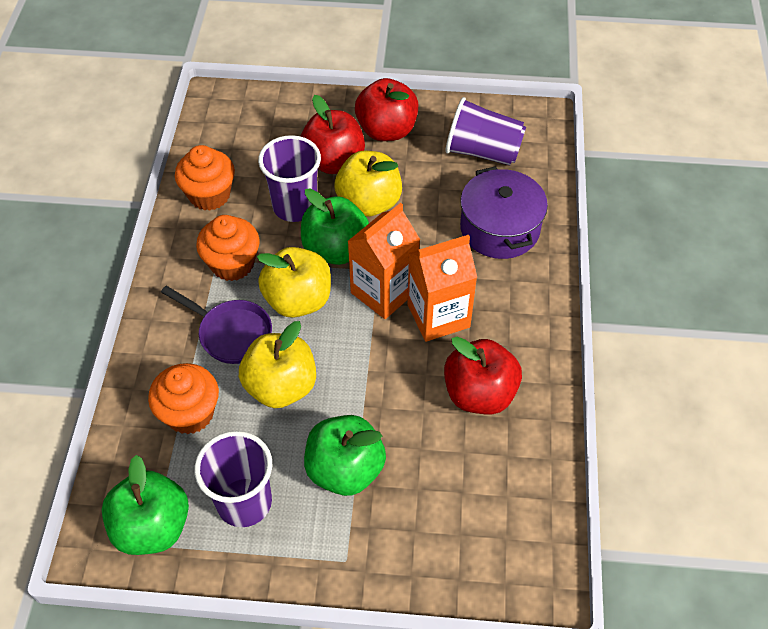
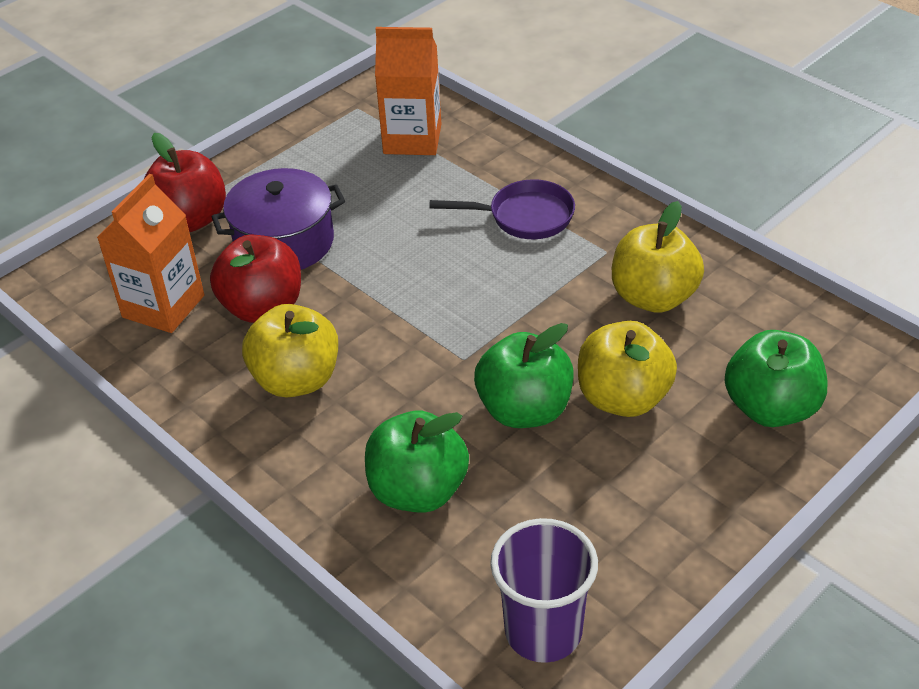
orange cupcake: [148,363,219,434] [175,145,235,211] [196,215,260,281] = 3 -> none = 0
purple cup: [194,431,272,527] [258,135,321,222] [445,97,526,165] = 3 -> [490,518,598,663] = 1
red apple: [301,95,365,174] [355,78,418,141] [444,337,522,414] = 3 -> [143,133,226,232] [210,235,301,323] = 2

